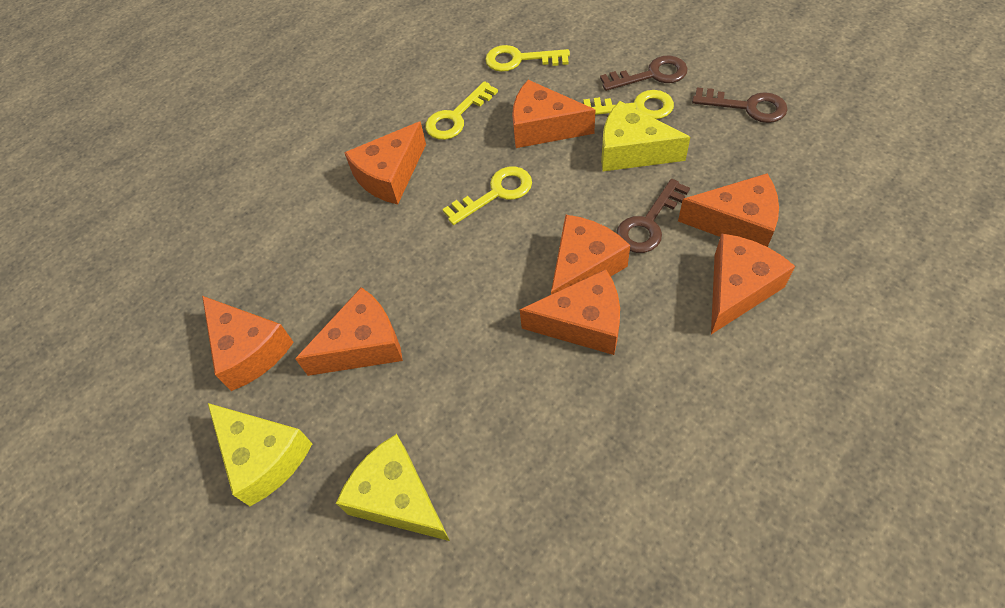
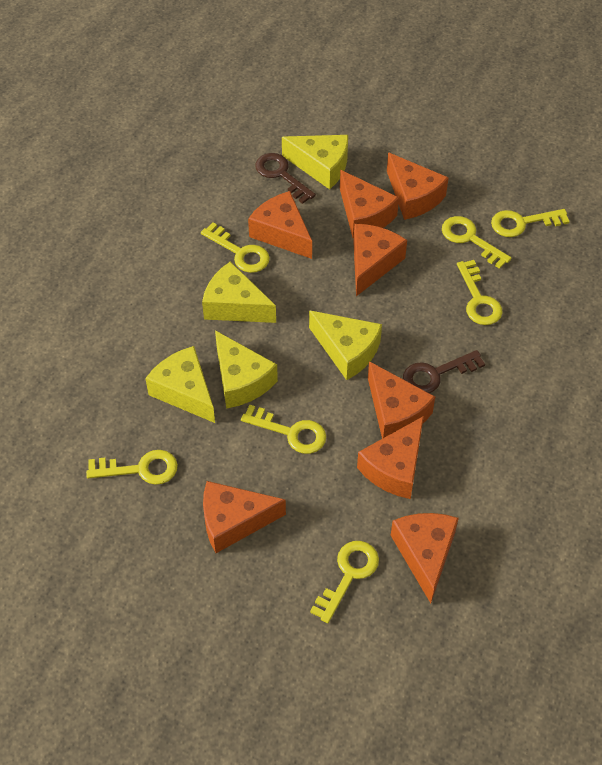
brown key: [600,56,688,91] [616,179,690,253] [692,87,788,123] = 3 -> [255,153,316,204] [403,350,485,393] = 2
yellow cheese: [208,403,313,506] [336,434,450,541] [601,101,690,171] = 3 -> [145,346,215,423] [202,261,276,323] [215,330,278,409] [282,135,348,189] [309,310,382,380] = 5
yellow key: [425,81,498,140] [442,166,532,225] [485,45,570,72] [583,90,674,119] = 4 -> [86,450,178,485] [201,222,270,273] [241,405,326,454] [310,541,379,623] [442,216,512,269] [457,260,503,325] [491,209,570,237] = 7

